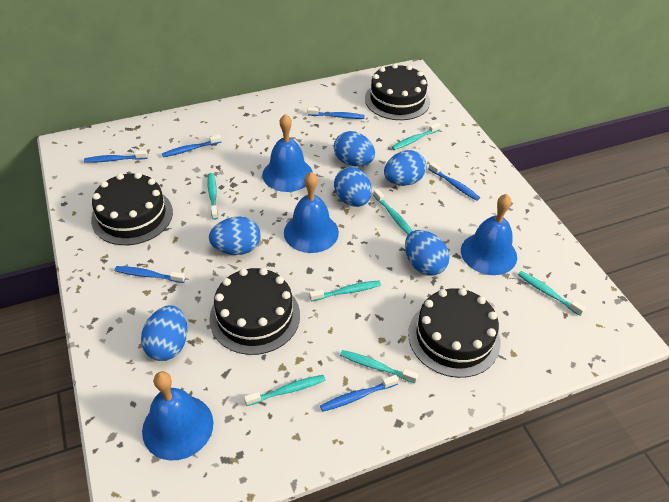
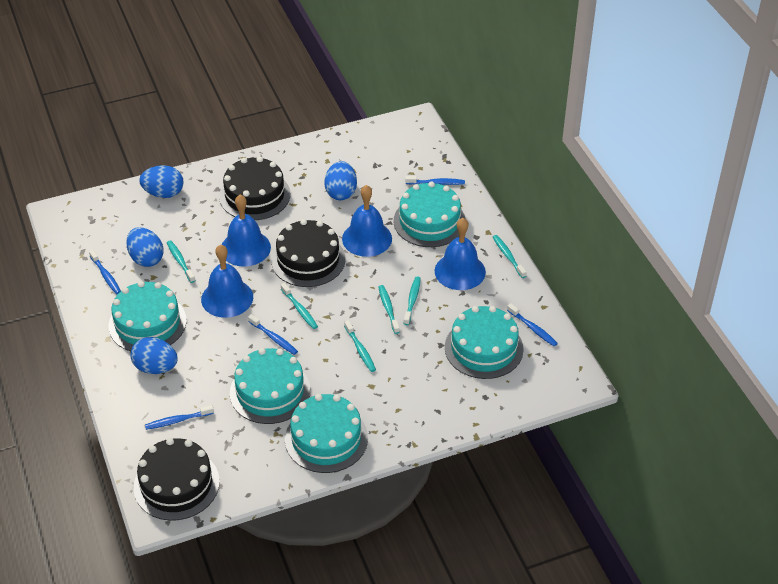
black cake: [91,172,173,245] [210,268,300,355] [365,64,430,120] [408,288,500,378] = 4 -> [133,438,220,521] [219,157,290,220] [271,219,346,287] = 3
blue egg: [141,306,187,361] [209,216,261,255] [334,131,375,166] [334,167,372,207] [384,150,426,186] [405,230,450,276] = 6 -> [126,227,164,267] [130,337,178,374] [139,165,183,198] [324,161,357,200] = 4
blue toothbrush: [84,150,148,163] [115,266,185,283] [162,134,222,157] [308,107,365,119] [320,375,399,412] [429,162,480,201] = 6 -> [89,250,121,294] [145,405,214,430] [248,314,298,355] [405,176,465,185] [507,303,558,346] = 5
turquoise cake: none = 0 -> [108,281,187,351] [230,348,311,424] [285,394,368,473] [394,182,466,247] [445,306,524,379] = 5
turquoise toothbrush: [207,173,218,220] [244,375,325,406] [309,281,381,301] [340,350,418,383] [373,189,412,234] [392,123,440,150] [518,271,586,316] = 7 -> [167,240,196,283] [281,283,318,329] [344,320,376,372] [379,285,400,334] [404,277,421,325] [493,235,527,278] = 6

